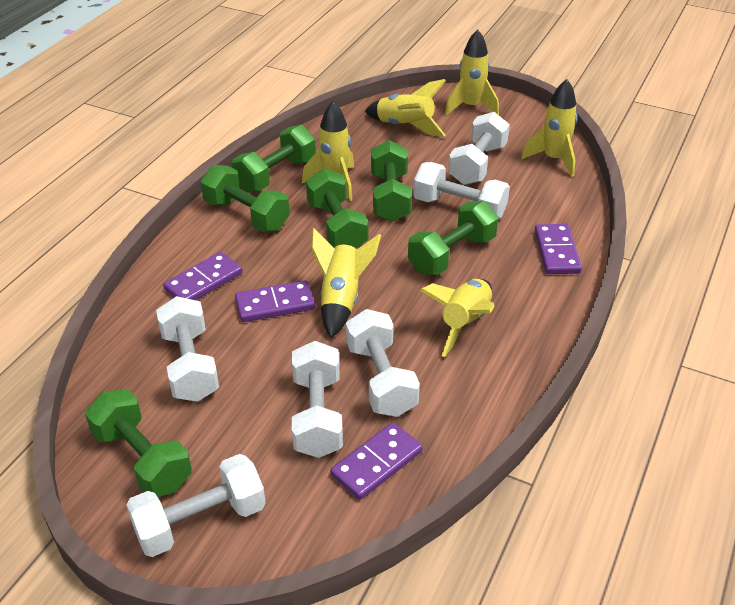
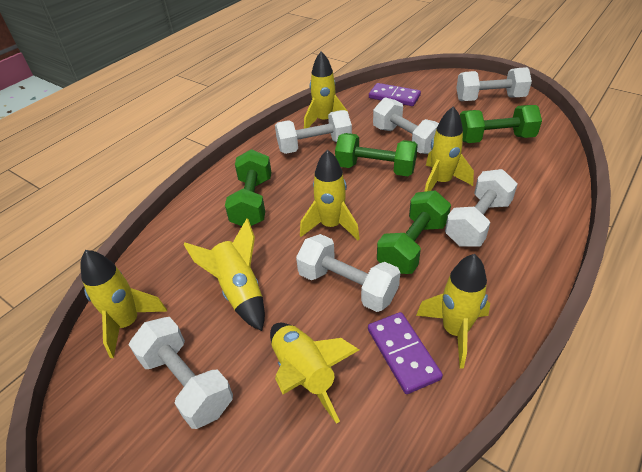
green dumbbell: [85,389,192,497] [201,165,290,232] [232,125,316,192] [306,169,368,248] [371,140,412,222] [408,201,498,275] = 6 -> [225,149,271,226] [335,133,418,176] [377,190,451,274] [460,105,542,143] = 4
purple domino: [163,252,243,300] [235,280,315,322] [330,422,423,500] [535,224,582,274] = 4 -> [368,312,443,394] [369,83,421,106] = 2
yellow rocket: [302,102,354,201] [311,228,381,338] [365,79,446,136] [420,279,495,357] [445,29,499,115] [521,79,577,177] = 6 -> [80,250,167,358] [184,219,265,331] [270,323,359,424] [300,150,360,240] [304,51,348,129] [416,254,490,369] [424,106,474,192] = 7

